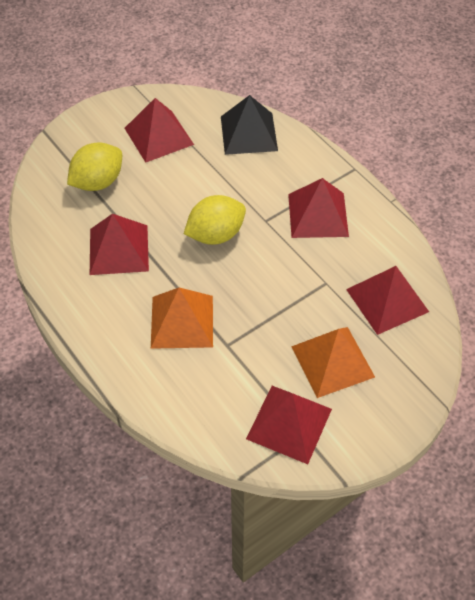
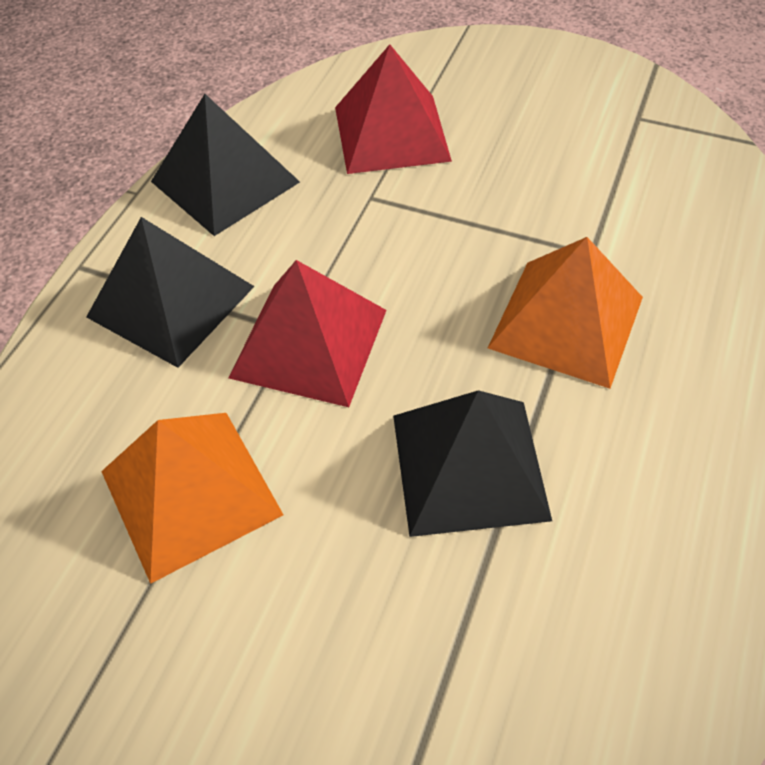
black pyramid: [221,95,278,155] = 1 -> [86,217,255,368] [151,94,300,236] [393,390,552,537] = 3
red pyramid: [90,214,149,275] [124,98,194,163] [246,386,332,464] [288,178,349,238] [346,266,429,335] = 5 -> [229,260,386,407] [335,44,452,174] = 2
yellow lemon: [67,142,122,191] [184,195,246,245] = 2 -> none = 0

